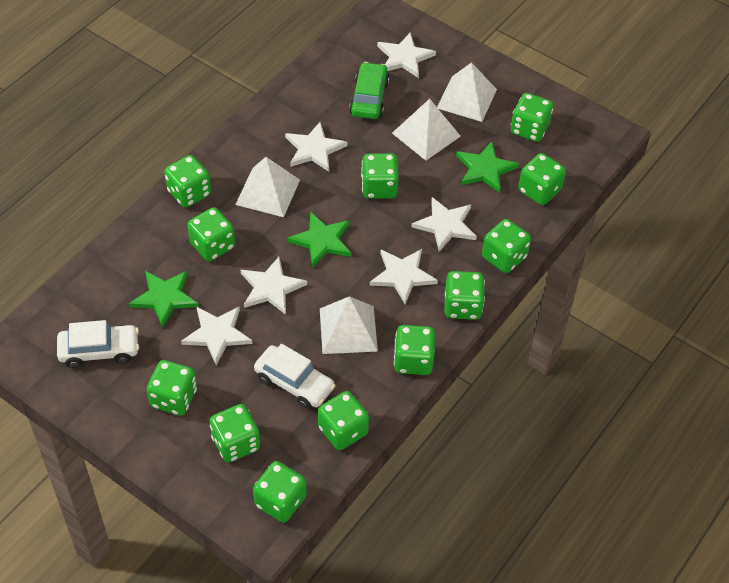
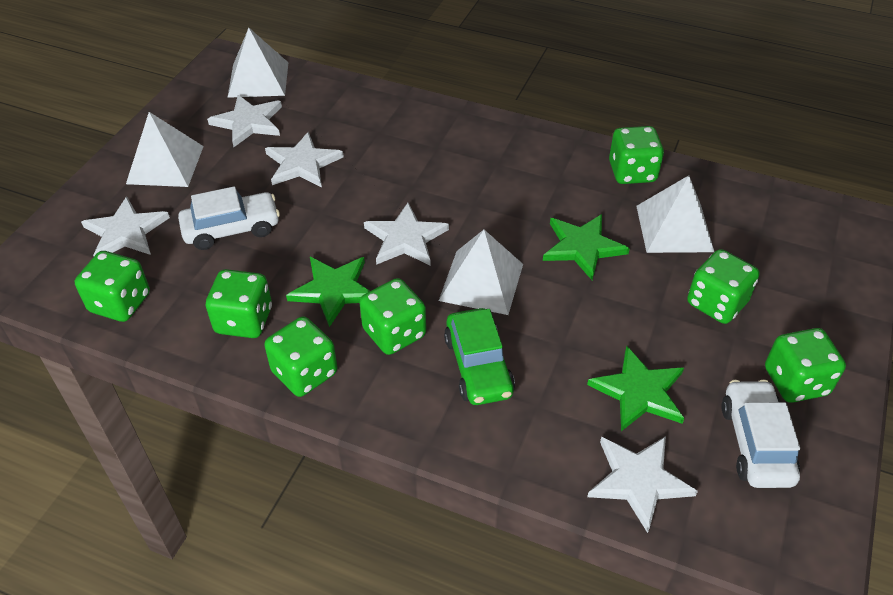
green dice: [147,360,197,416] [164,155,211,208] [187,207,235,261] [209,404,260,462] [253,461,307,523] [318,391,369,450] [361,153,399,199] [394,325,435,375] [445,271,485,320] [482,219,531,273] [511,93,553,142] [518,153,566,205] = 12 -> [75,251,150,322] [206,269,272,338] [264,316,337,397] [359,278,426,355] [609,126,664,184] [687,249,759,324] [765,328,846,403] = 7
white star: [181,306,252,365] [241,257,307,315] [285,122,347,172] [370,249,438,304] [377,32,436,78] [411,197,477,252] = 6 -> [81,197,170,256] [207,95,282,147] [265,132,344,187] [364,203,449,266] [587,436,698,533] = 5

